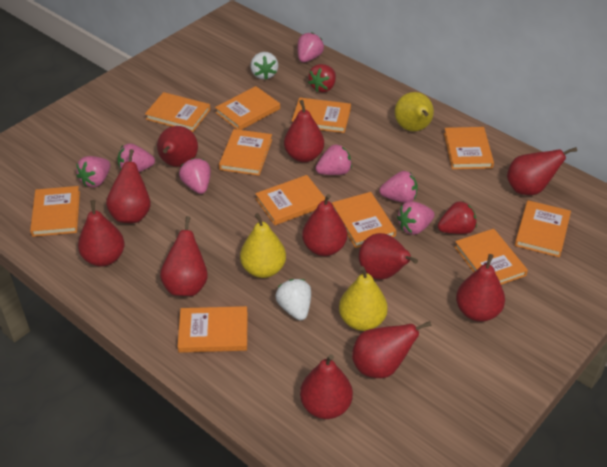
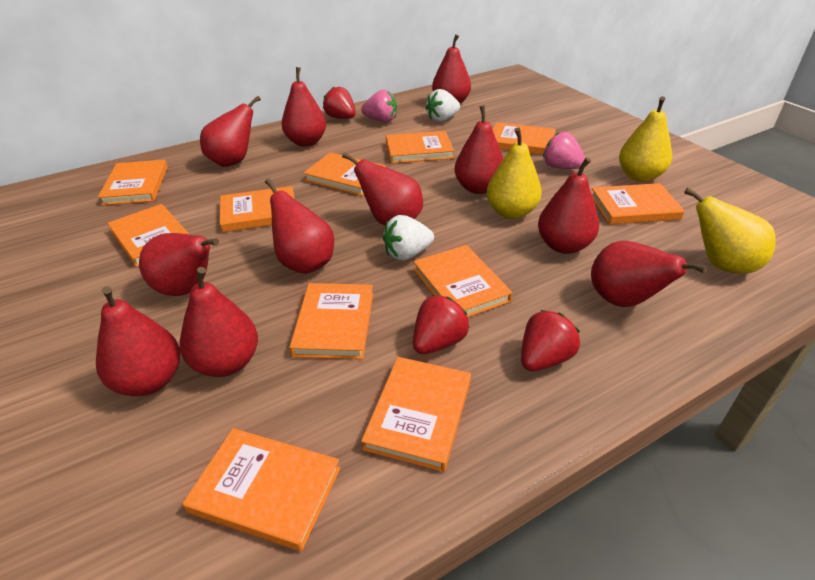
pink strawberry: [76,156,110,187] [117,143,155,172] [179,158,211,194] [298,32,324,62] [316,144,352,175] [379,171,418,203] [397,201,435,235] = 7 -> [361,90,397,122] [543,132,585,169] = 2
red strawberry: [308,64,336,92] [438,201,477,234] = 2 -> [323,86,356,119] [413,295,469,354] [521,310,580,371] = 3

